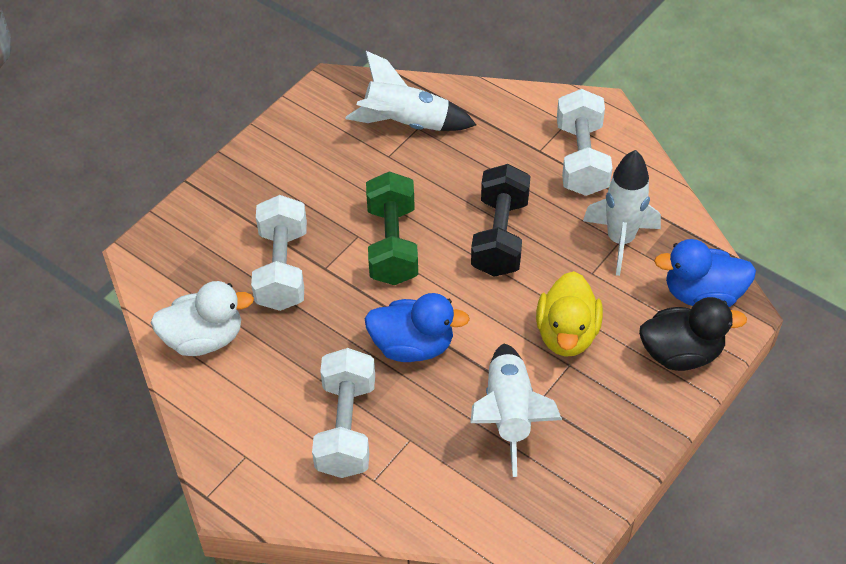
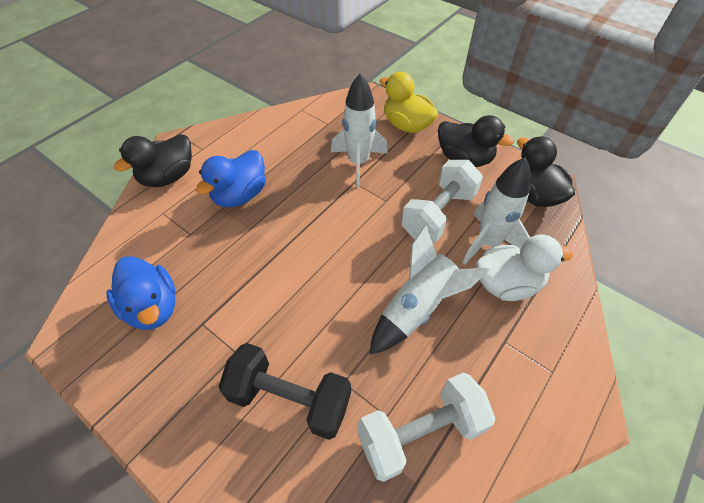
black duck: [639,297,747,371] = 1 -> [114,134,192,187] [438,115,514,167] [517,136,575,207] = 3
green dumbbell: [366,171,418,285] = 1 -> none = 0
white dumbbell: [251,195,307,311] [312,348,375,478] [557,89,612,196] = 3 -> [357,372,495,482] [401,160,483,243] = 2

